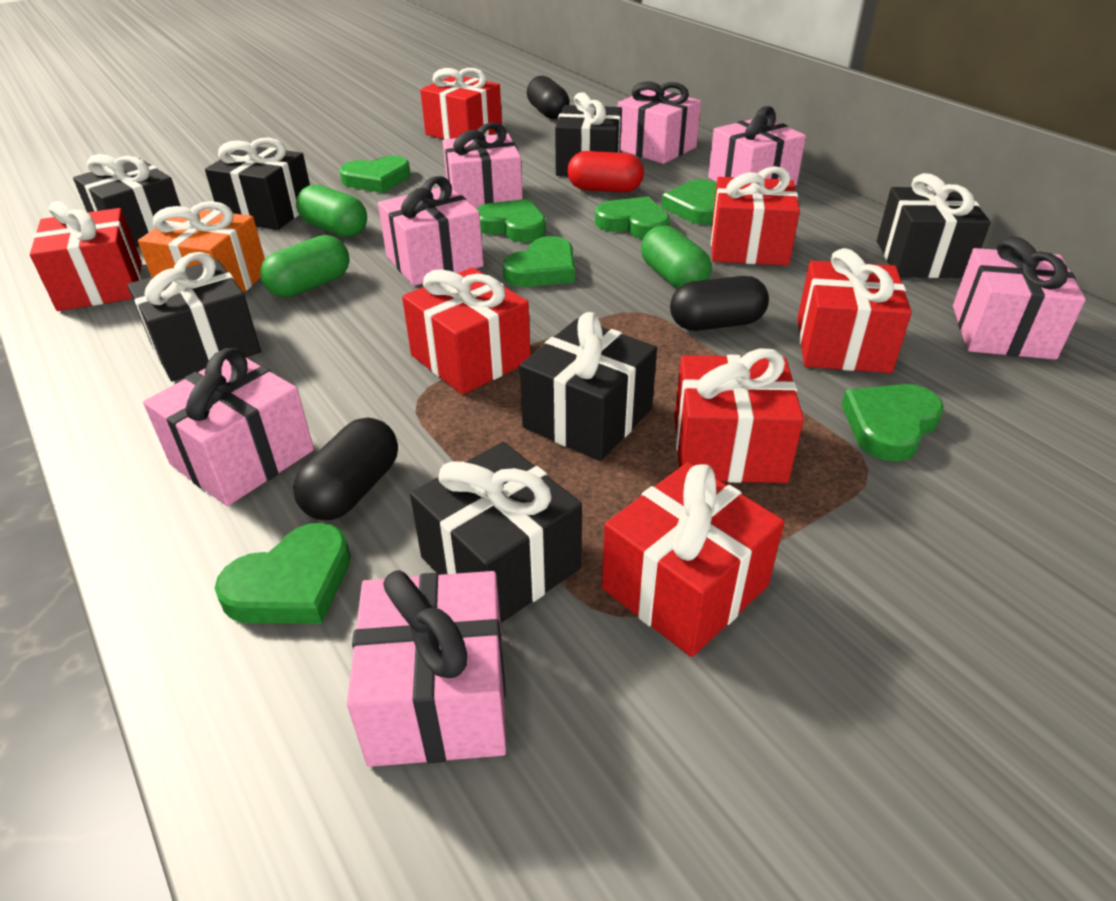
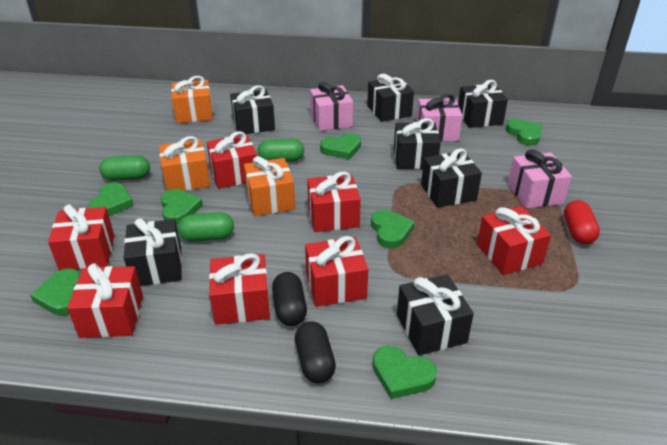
black capsule: [293,417,398,520] [527,76,569,119] [670,276,769,331] = 3 -> [272,272,307,326] [295,321,336,384] = 2
orange gift: [138,201,265,293] = 1 -> [159,136,210,191] [171,76,213,123] [244,156,295,216] = 3
pink gift: [143,348,314,506] [347,570,506,767] [378,176,483,286] [443,122,523,208] [618,81,701,164] [708,106,806,186] [953,236,1086,360] = 7 -> [310,82,353,131] [416,94,462,142] [508,150,572,208] = 3

